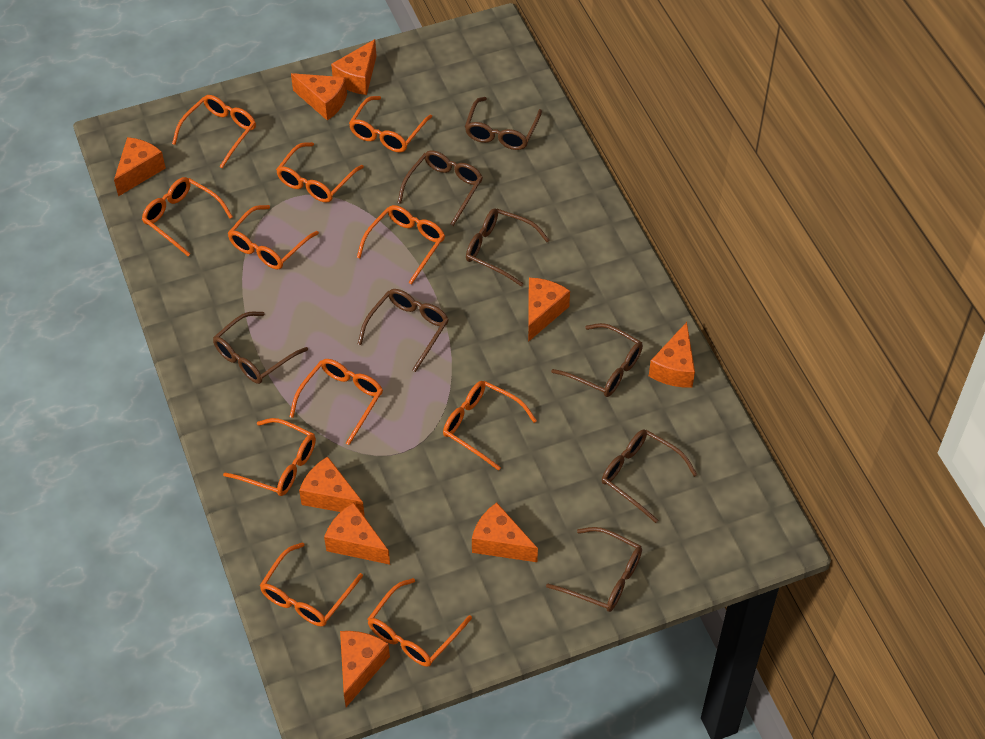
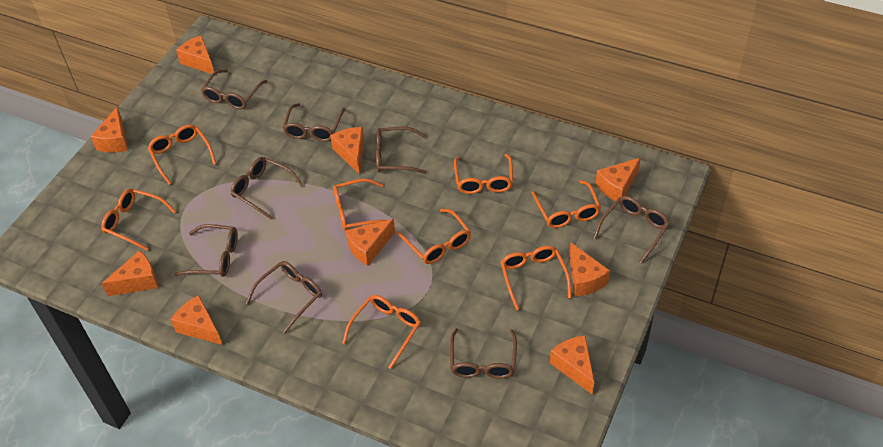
orange glasses: [142,177,233,256] [172,95,256,169] [223,418,316,496] [228,205,319,270] [260,542,363,626] [276,142,364,203] [289,359,383,445] [349,96,432,152] [357,205,445,285] [368,578,472,667] [443,381,537,471] = 11 -> [101,189,176,250] [148,124,216,184] [333,178,395,231] [342,295,421,369] [397,209,471,264] [454,154,513,194] [500,246,572,311] [532,180,601,228] = 8

